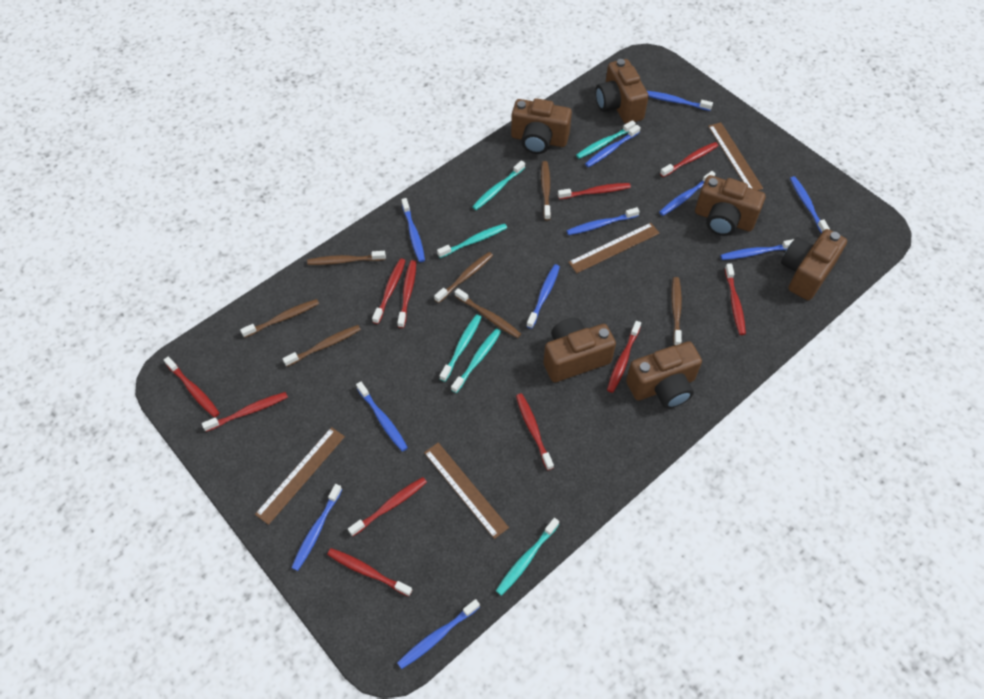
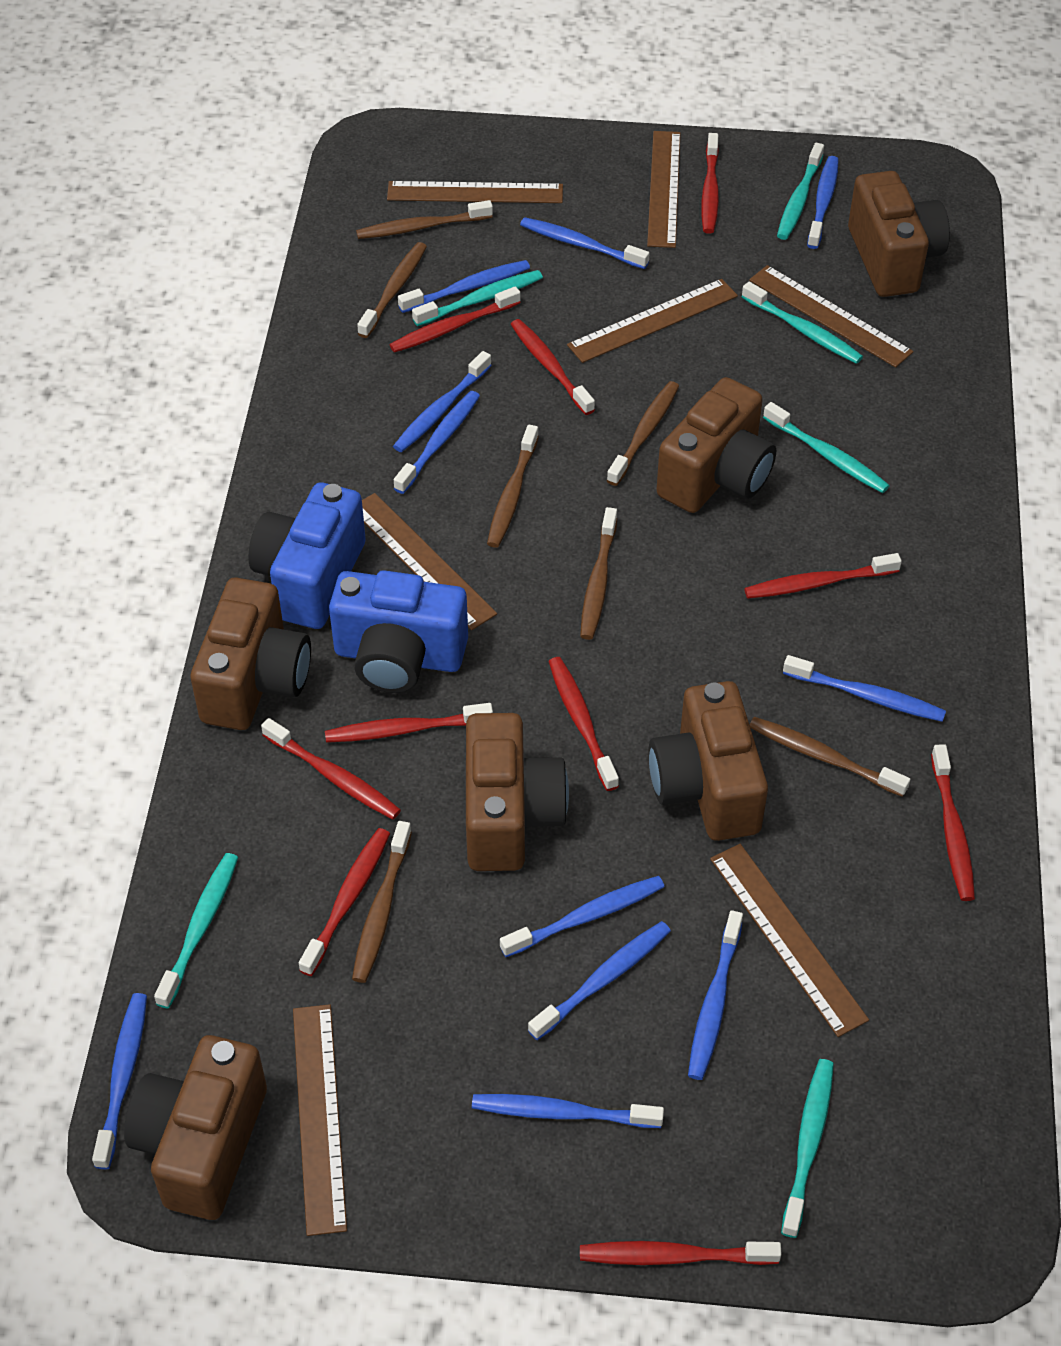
blue camera: none = 0 -> [248,482,366,629] [329,570,468,693] = 2
brown ruler: [255,427,345,525] [424,443,509,539] [568,223,660,273] [708,122,763,190] = 4 -> [293,1004,347,1236] [362,493,497,630] [387,181,563,203] [567,279,738,363] [647,131,681,248] [710,844,869,1037] [749,265,914,368] = 7
red toothbrush: [164,356,220,417] [202,392,288,432] [327,548,412,597] [348,477,427,536] [372,258,406,324] [397,260,416,328] [516,393,554,470] [558,183,631,199] [607,321,641,393] [660,142,719,177] [725,264,746,335] = 11 -> [261,718,401,819] [299,828,390,976] [325,703,493,743] [390,286,521,353] [511,319,595,415] [548,657,619,791] [580,1241,781,1265] [701,133,719,234] [744,553,902,599] [931,744,975,901] = 10

